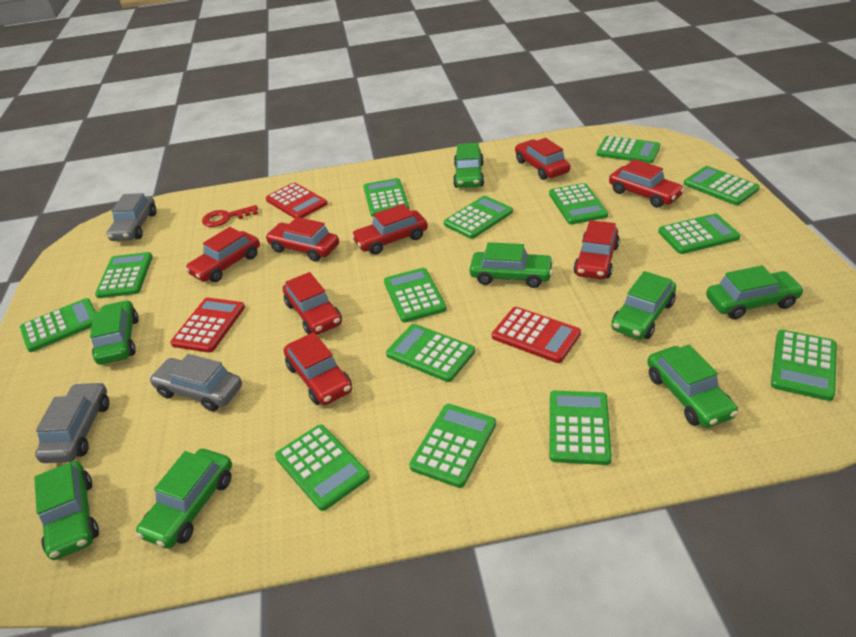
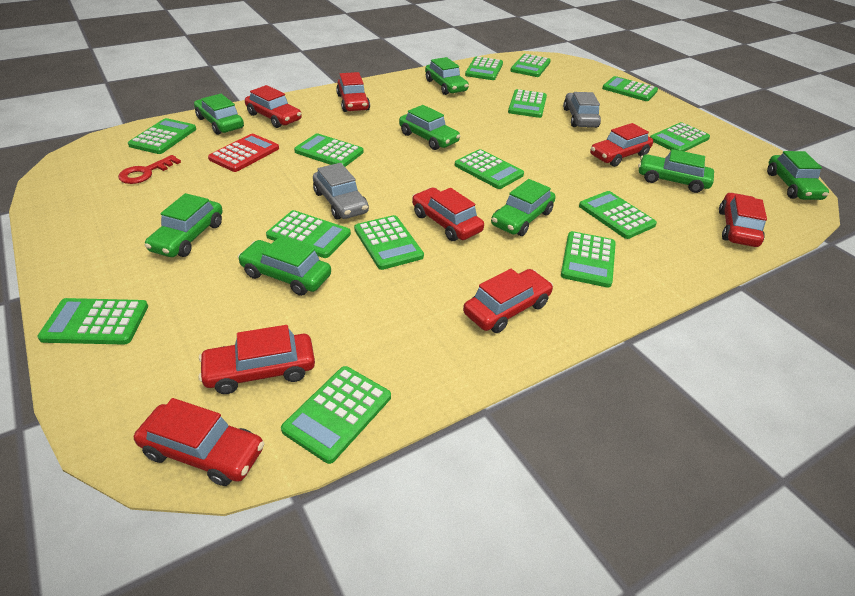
grey car: [35,382,109,463] [107,193,156,241] [149,354,242,411] = 3 -> [313,163,369,219] [563,92,601,128] = 2
red calculator: [170,298,245,353] [266,183,327,219] [492,307,581,363] = 3 -> [208,134,279,172] = 1

